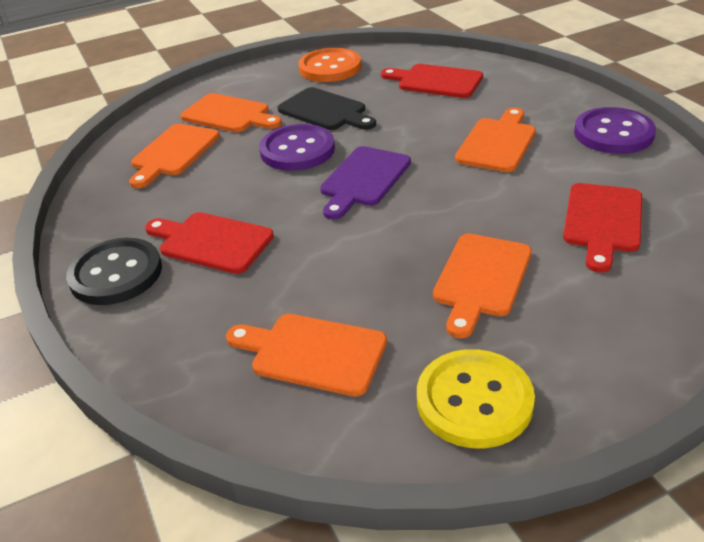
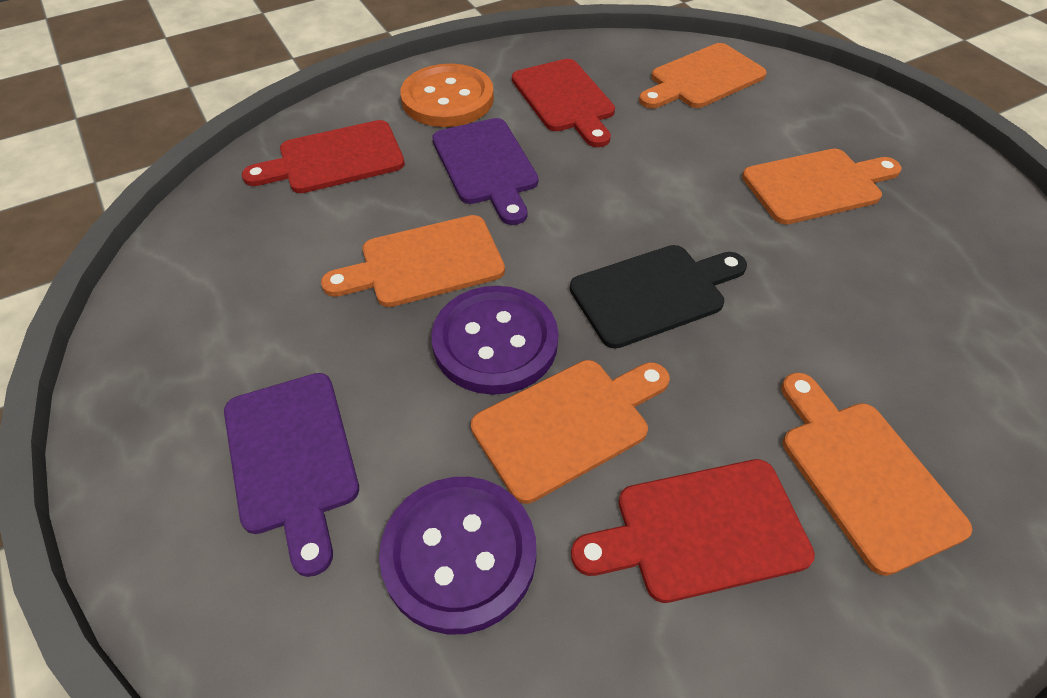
black button: [66,238,162,305] = 1 -> none = 0
purple cutting board: [320,146,411,220] = 1 -> [224,373,359,577] [432,118,538,225] = 2
yellow button: [417,349,535,448] = 1 -> none = 0

